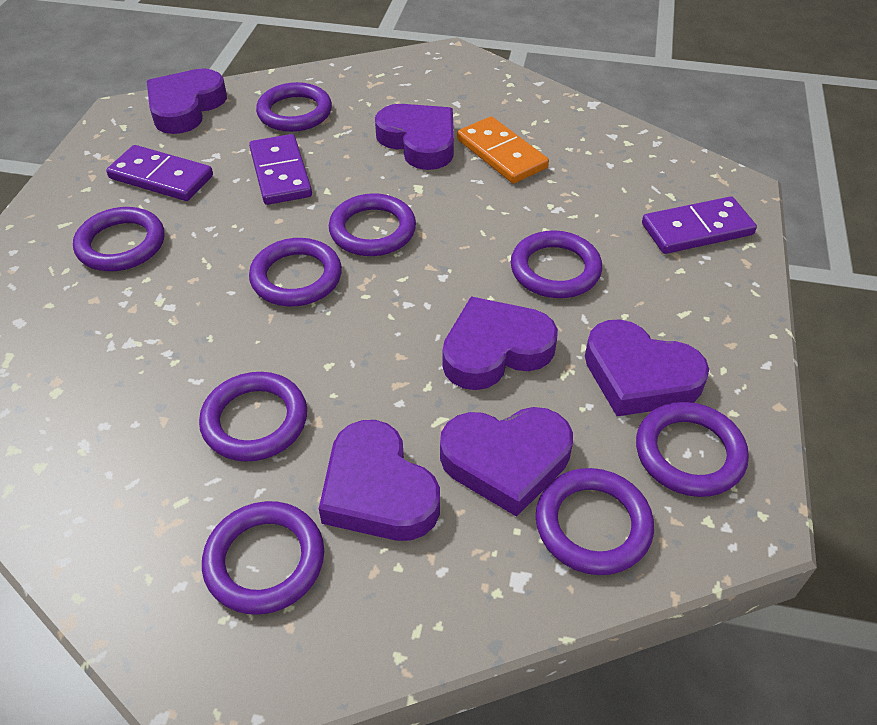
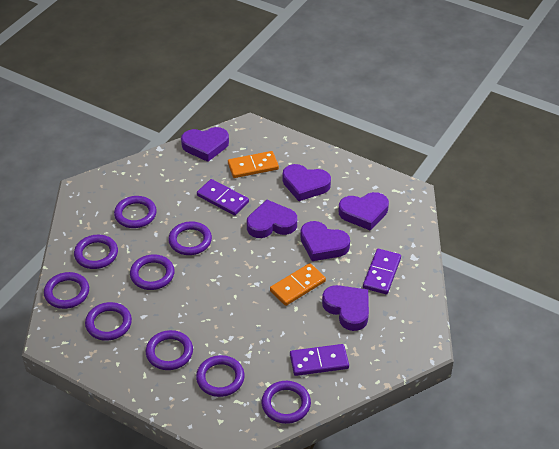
orange domino: [457,116,549,184] = 1 -> [228,151,279,178] [270,263,326,306] = 2

